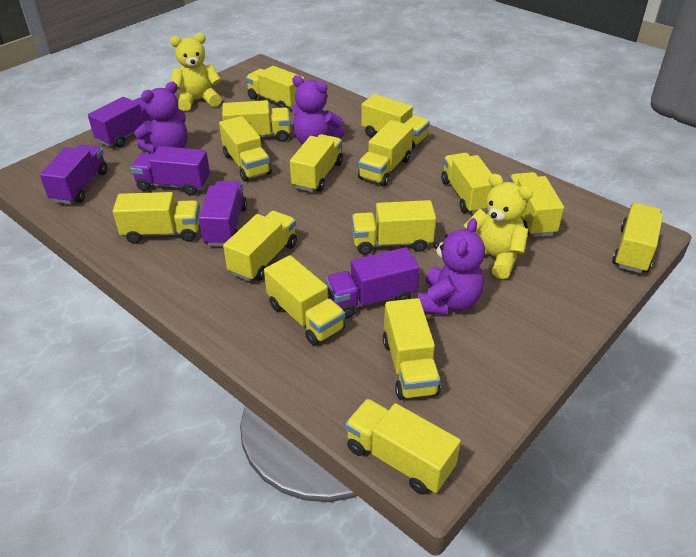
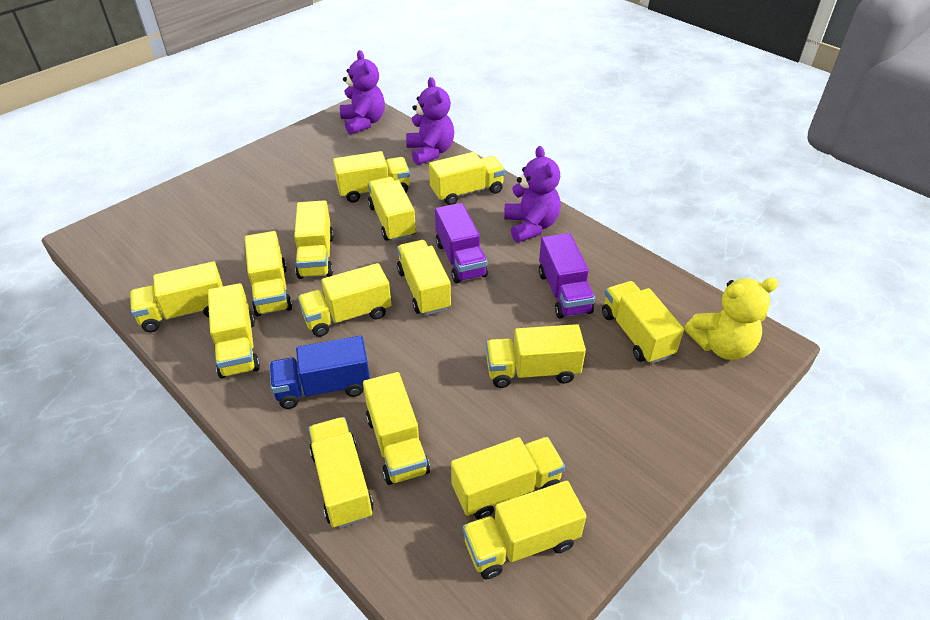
blue truck: none = 0 -> [269,336,370,409] = 1
purple truck: [40,145,107,204] [88,97,153,148] [131,146,210,196] [199,181,247,246] [326,247,420,319] = 5 -> [435,203,488,283] [539,233,595,319] = 2
yellow teddy bear: [170,33,221,111] [464,174,533,279] = 2 -> [684,278,778,360] = 1

